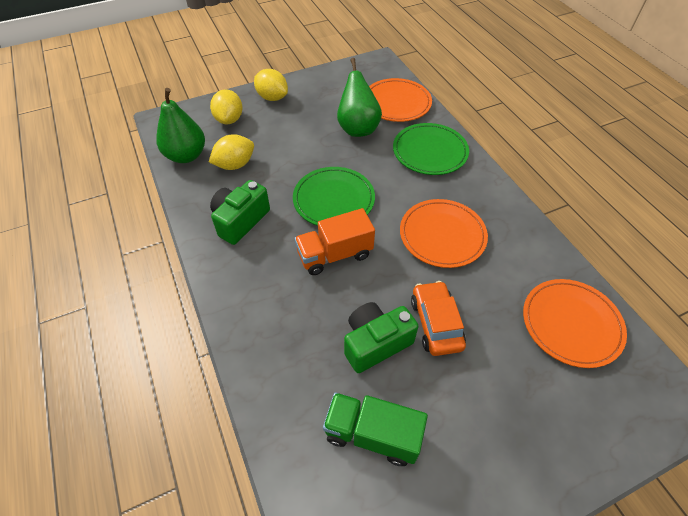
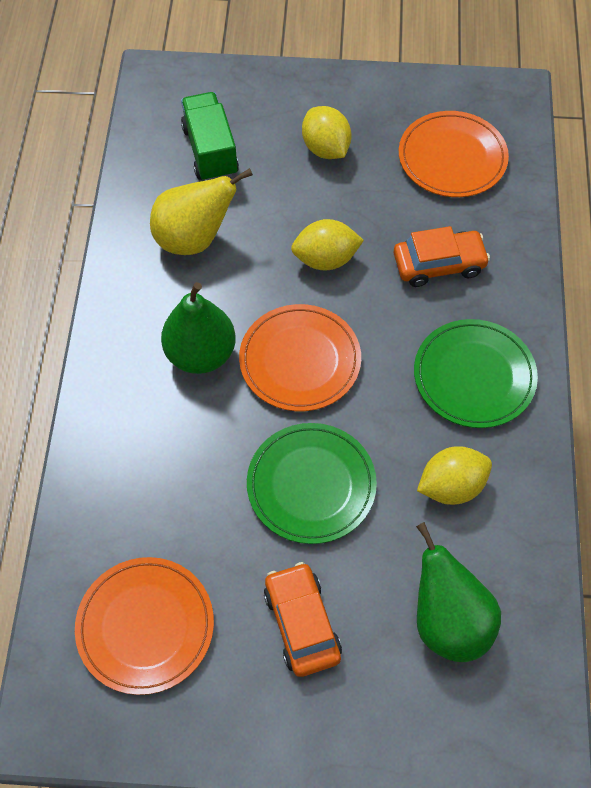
green camera: [210,180,270,245] [344,302,419,373] = 2 -> none = 0
orange car: [411,281,466,356] = 1 -> [264,562,342,677] [394,226,490,287] = 2
orange truck: [295,208,375,275] = 1 -> none = 0
yellow pear: none = 0 -> [150,168,253,255] = 1

